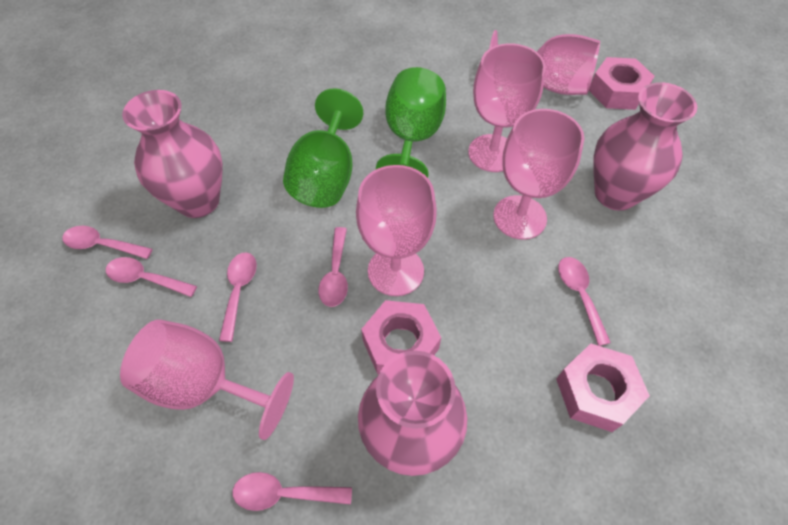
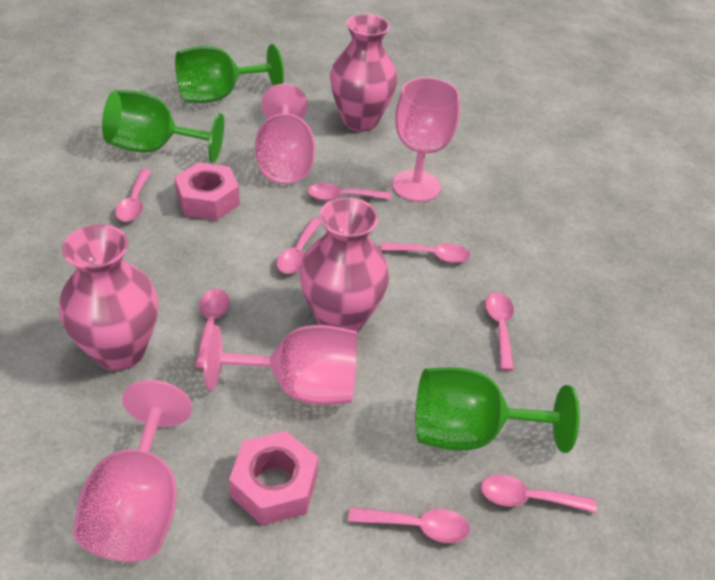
green goblet: [283,88,363,208] [376,67,446,178] = 2 -> [102,90,224,162] [175,44,284,103] [416,367,580,453] = 3
pink goblet: [120,319,294,440] [356,165,437,296] [468,43,546,172] [489,30,600,95] [493,109,585,240] = 5 -> [73,380,192,562] [204,325,357,405] [255,84,315,184] [392,77,460,202] = 4
pink nut: [361,300,441,375] [556,344,650,432] [589,57,655,110] = 3 -> [175,162,240,221] [229,431,318,526] = 2
pink spoon: [62,226,153,259] [106,257,197,297] [219,252,257,342] [233,472,352,511] [319,227,348,307] [558,257,611,346] = 6 -> [115,169,152,222] [195,289,230,369] [276,218,321,274] [308,183,391,200] [348,507,470,543] [381,242,470,263] [481,475,597,513] [485,292,514,371] = 8

